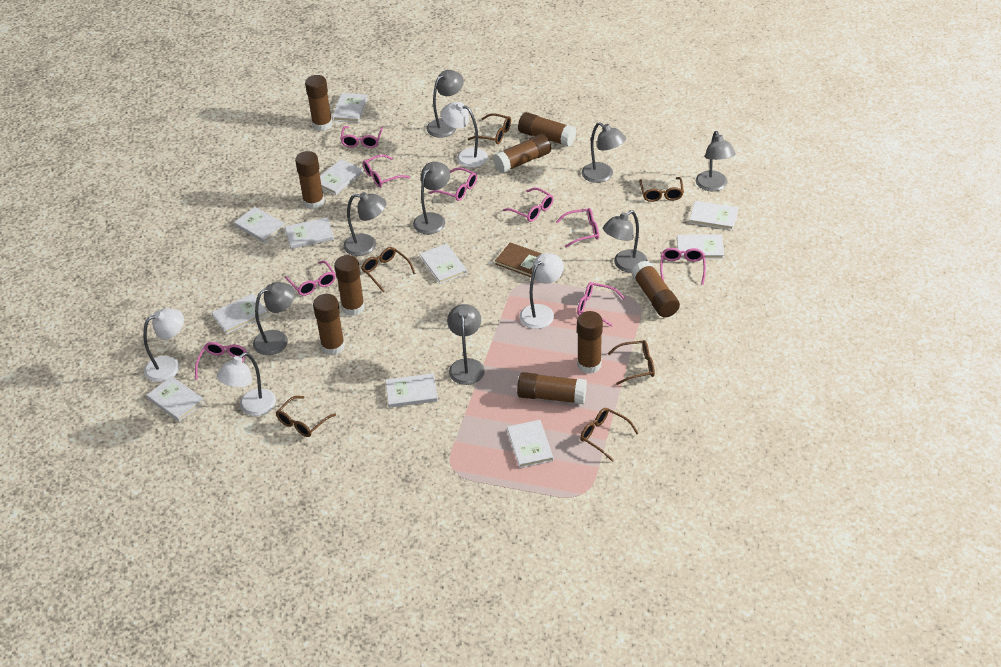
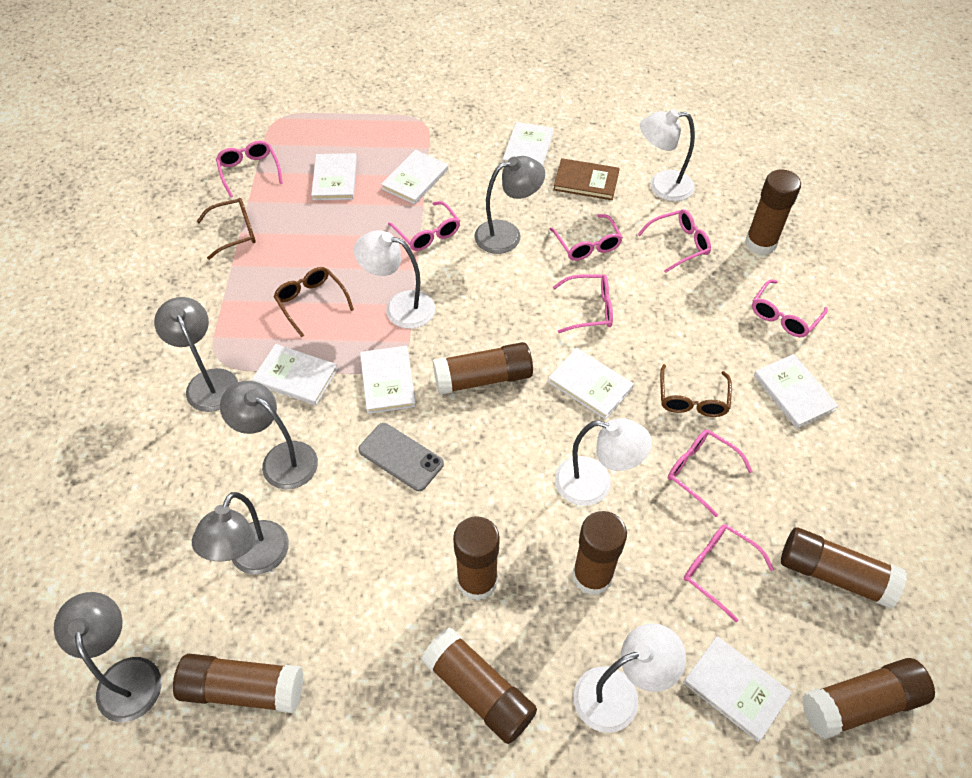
brown glasses: [276,396,336,437] [361,247,416,292] [468,113,511,144] [580,408,639,462] [607,340,655,385] [639,177,684,202] = 6 -> [196,198,256,260] [273,267,354,337] [660,364,732,417] = 3
brown glue stick: [295,151,325,209] [305,75,333,131] [313,294,345,355] [334,255,365,316] [493,134,551,174] [517,372,587,404] [518,112,576,147] [577,311,603,374] [631,261,680,318] = 9 -> [173,654,303,713] [422,627,537,744] [433,342,533,395] [453,516,500,601] [572,511,627,595] [745,169,801,255] [781,527,907,609] [802,658,935,739] = 8
grey lamp: [253,282,295,355] [343,192,387,256] [413,162,450,234] [426,70,464,138] [447,304,485,385] [582,122,626,183] [603,210,648,273] [696,131,736,191] = 8 -> [54,592,162,722] [154,297,238,412] [192,492,289,575] [220,381,318,489] [474,156,545,254] = 5
grey phone: none = 0 -> [358,423,444,491] = 1
pink glasses: [195,342,247,379] [284,261,336,296] [340,126,383,148] [363,155,410,187] [429,167,477,201] [503,188,554,222] [556,208,599,248] [577,282,625,327] [660,248,706,285] = 9 -> [216,141,283,197] [388,201,460,251] [550,214,623,261] [553,274,613,333] [637,209,711,273] [668,429,753,517] [684,524,774,622] [752,279,828,337] = 8
white book: [146,376,204,422] [212,294,268,334] [234,207,285,243] [285,217,334,249] [320,159,363,195] [332,93,368,123] [385,373,438,408] [420,243,467,284] [507,420,553,468] [677,234,724,259] [689,201,738,230] = 11 -> [252,344,338,405] [311,153,357,200] [360,346,416,414] [381,150,449,204] [502,122,554,165] [548,348,634,419] [683,636,792,742] [754,354,838,429] = 8

